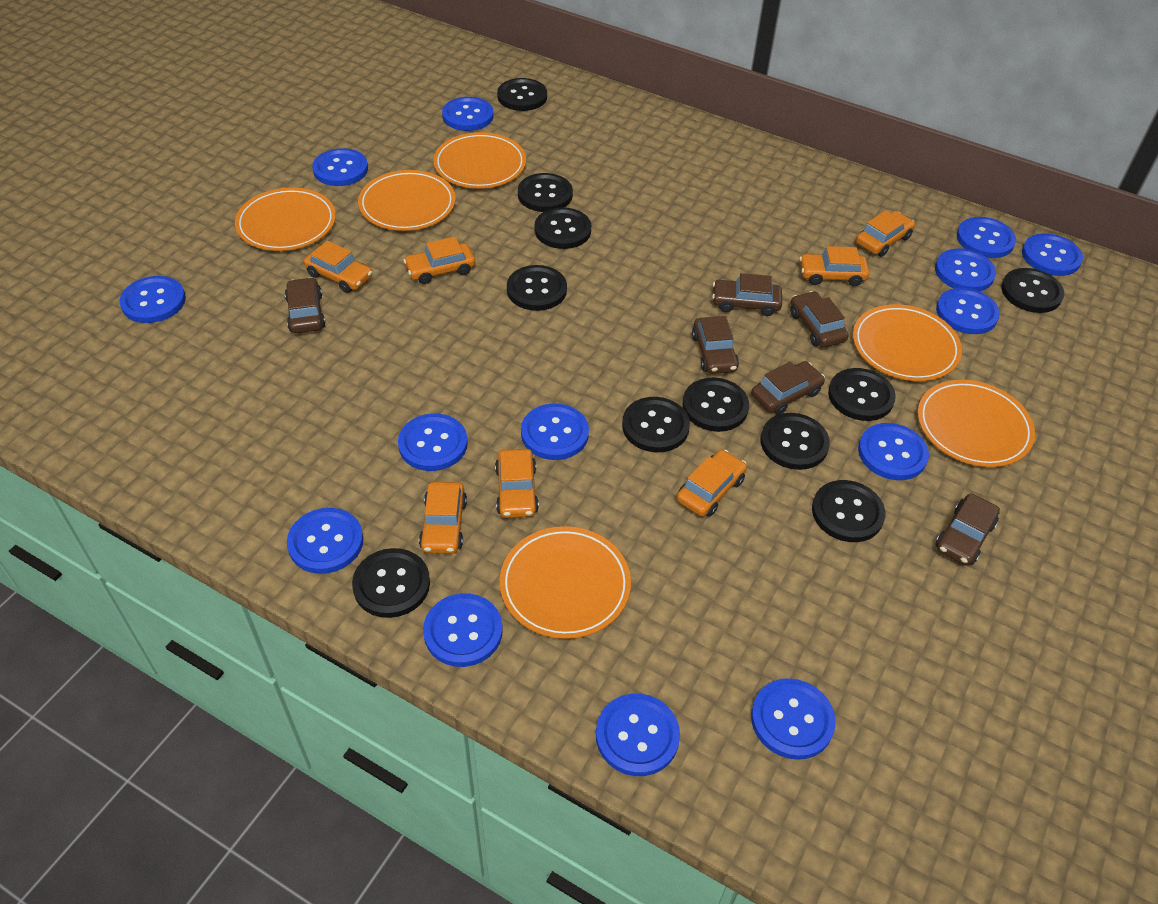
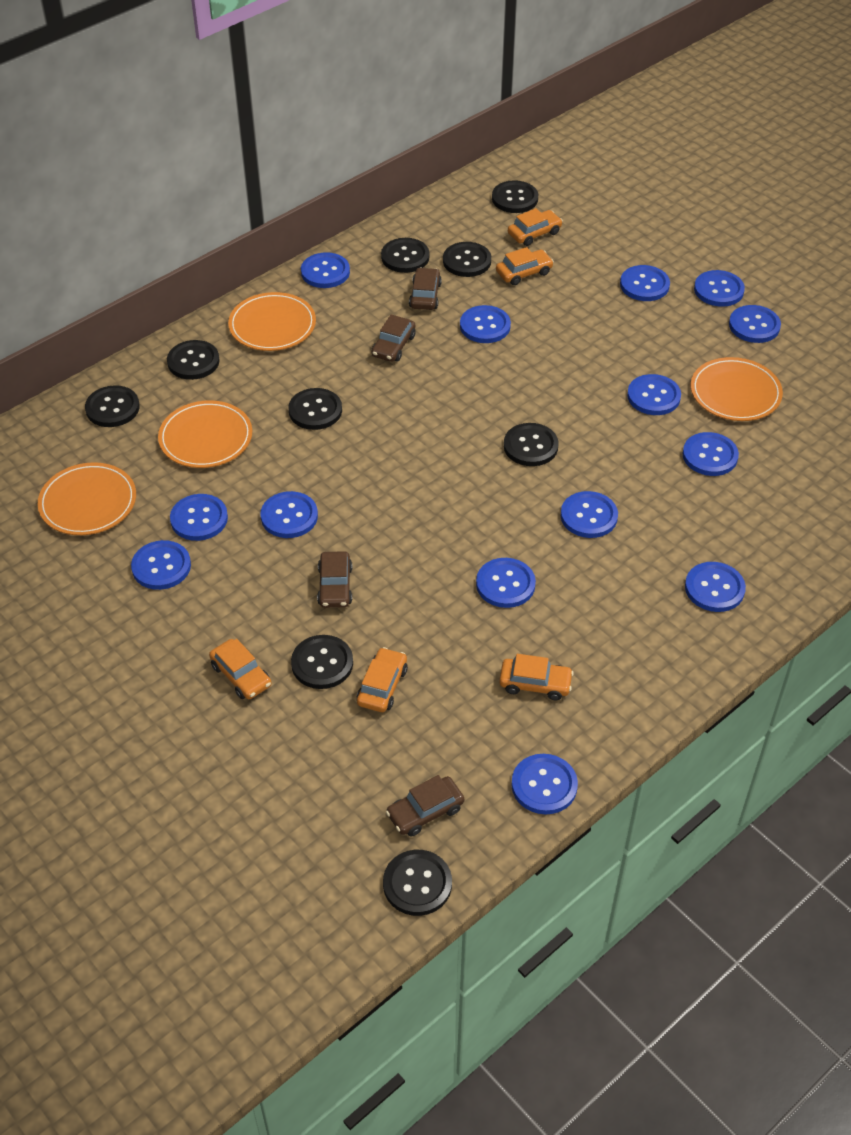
black button: [352,548,430,618] [497,78,547,111] [507,265,567,311] [518,173,573,212] [535,207,591,249] [622,397,690,452] [682,377,749,432] [761,413,830,470] [812,480,885,542] [828,368,896,421] [1001,268,1064,313] = 11 -> [85,385,140,427] [167,340,220,380] [288,388,342,430] [291,635,353,689] [381,238,430,273] [383,850,452,916] [443,242,491,277] [492,180,538,213] [504,423,559,466] = 9
brown car: [285,277,325,333] [692,316,739,374] [712,273,782,316] [751,361,825,415] [790,291,849,347] [935,493,1000,566] = 6 -> [317,551,352,608] [372,315,415,362] [386,775,464,836] [409,267,442,310] = 4
orange car: [304,240,372,293] [403,237,475,284] [419,482,467,554] [495,449,539,518] [677,450,747,517] [799,246,869,286] [856,210,915,256] = 7 -> [209,639,271,699] [357,647,408,712] [496,247,554,285] [499,654,574,700] [508,208,563,246] = 5
orange plate: [235,187,336,251] [358,170,456,231] [433,132,526,189] [500,526,631,639] [853,304,962,381] [918,380,1035,467] = 6 -> [38,462,136,535] [158,400,252,468] [228,292,316,351] [691,357,783,421] = 4

